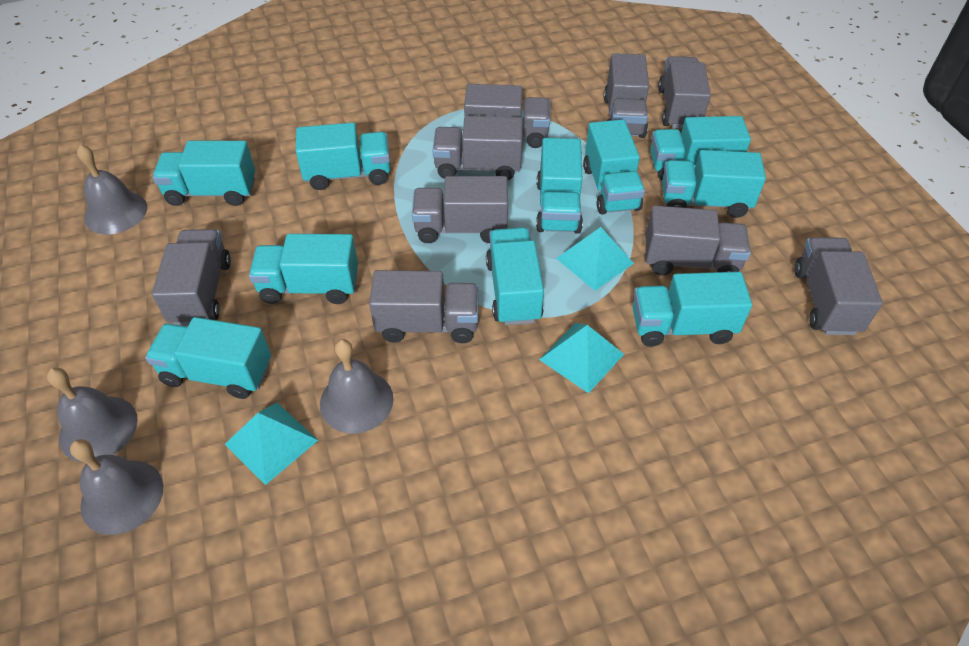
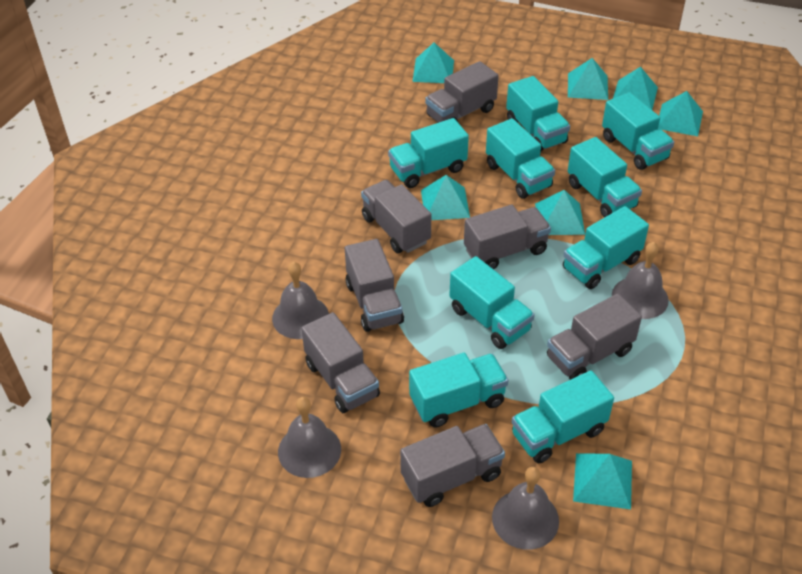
grey truck: [152,229,231,326] [369,270,479,343] [412,176,508,243] [433,116,523,180] [464,84,550,148] [604,53,649,138] [645,206,751,275] [658,56,711,129] [795,237,883,335] = 9 -> [301,312,380,413] [345,239,404,332] [361,180,431,253] [400,424,505,507] [425,61,499,123] [464,205,551,269] [547,294,642,380] = 7
turquoise pyramid: [225,403,318,485] [539,323,624,393] [556,227,634,291] = 3 -> [413,43,454,83] [421,175,470,220] [535,190,585,235] [568,58,608,100] [573,453,632,509] [613,67,658,110] [658,91,703,136] = 7
turquoise truck: [145,317,271,399] [152,141,255,206] [249,234,358,304] [296,123,390,190] [486,227,544,325] [536,138,583,234] [583,119,645,214] [633,272,752,347] [650,116,751,180] [662,150,766,218] = 10 -> [388,118,469,188] [409,353,508,428] [449,256,535,349] [486,118,555,199] [506,76,570,151] [512,370,614,463] [563,206,649,289] [568,137,642,218] [602,92,674,170] = 9

